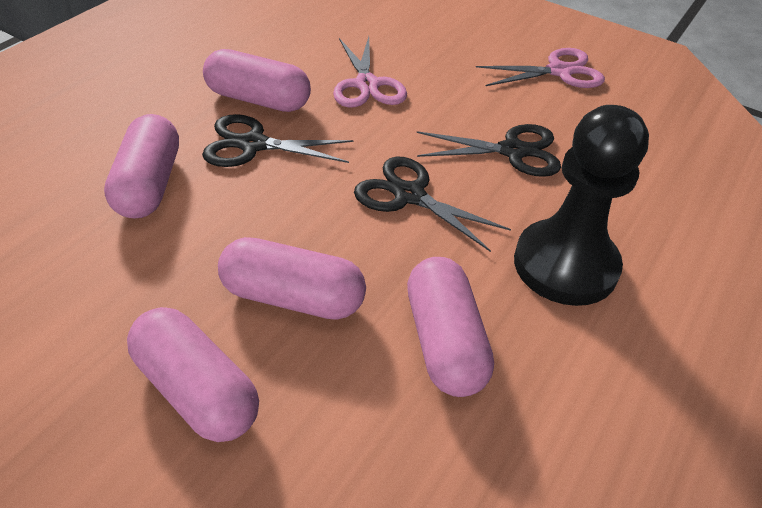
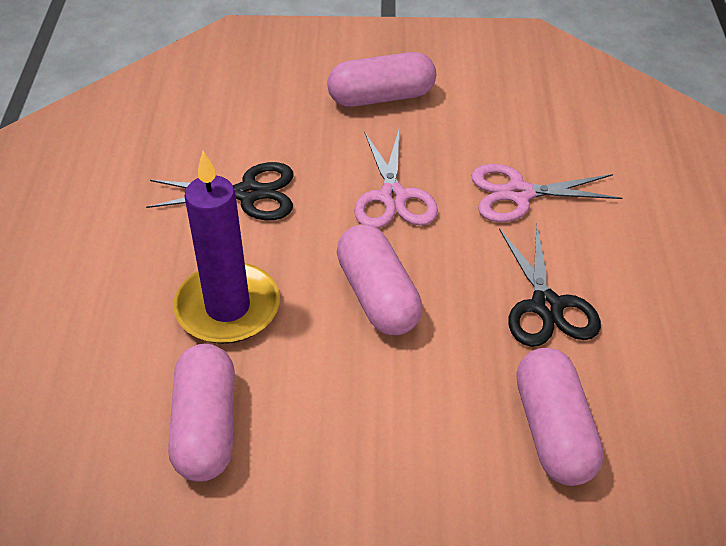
black pawn: [514,105,649,306] = 1 -> none = 0
black scissors: [202,114,353,167] [354,157,511,252] [417,124,561,177] = 3 -> [146,162,293,220] [499,225,601,347] = 2
pink capsule: [104,114,179,218] [127,307,259,442] [203,49,311,112] [218,237,366,320] [407,257,494,397] = 5 -> [168,344,235,482] [327,52,436,107] [337,224,422,335] [516,348,604,486] = 4
purple candle: none = 0 -> [173,151,280,344] = 1

